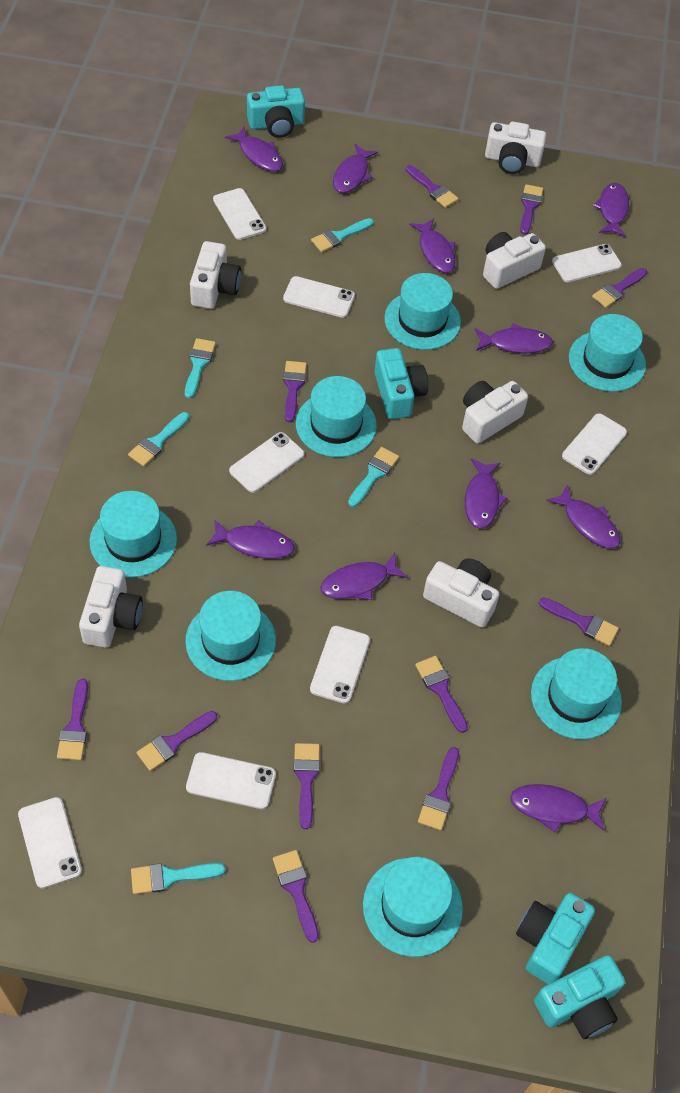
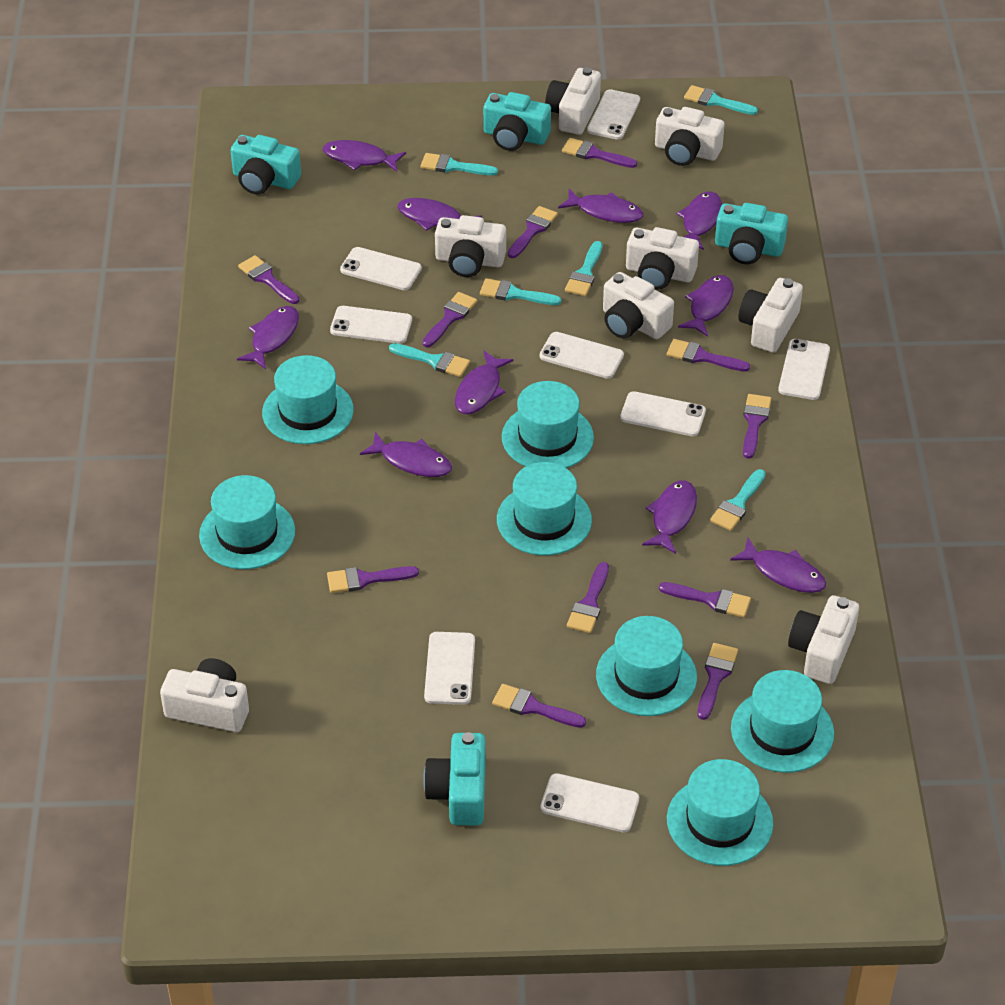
turquoise brush: [128,412,189,467] [131,863,226,894] [185,338,216,399] [311,218,374,252] [348,447,399,507] = 5 -> [389,343,470,377] [421,153,498,175] [480,278,561,305] [565,241,603,296] [684,85,758,115] [710,469,766,531] = 6
white camera: [79,566,143,648] [190,241,241,309] [423,558,499,628] [462,381,528,444] [483,232,546,289] [485,122,546,174] = 6 -> [160,658,249,732] [435,215,506,277] [545,67,601,135] [603,272,674,339] [626,227,699,290] [655,107,725,166] [738,278,803,353] [788,595,859,684] = 8

